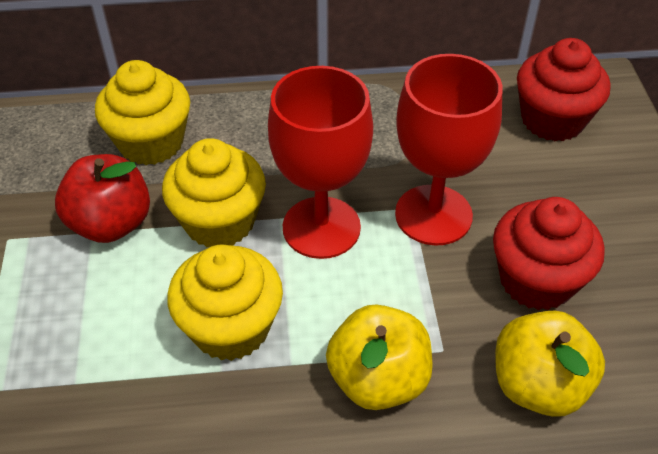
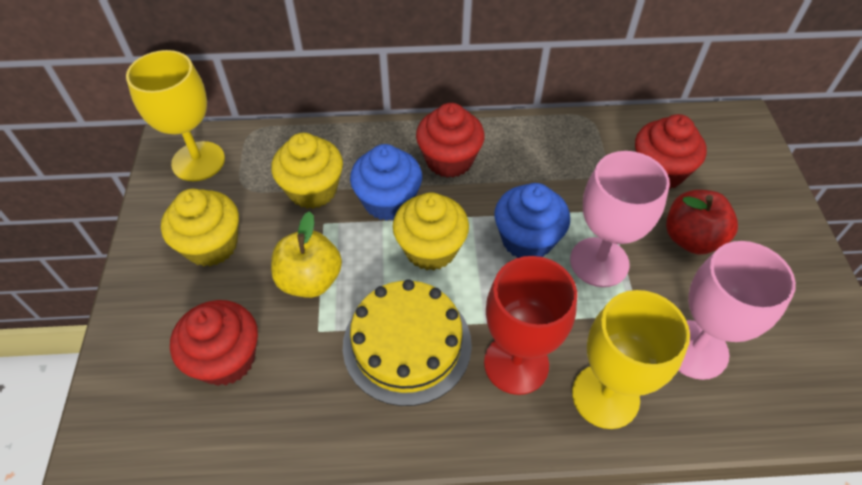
blue cupcake: none = 0 -> [350,144,422,221] [494,183,570,258] = 2
pink goblet: none = 0 -> [570,151,670,287] [678,241,796,380] = 2
red cupcake: [493,197,605,310] [517,38,610,141] = 2 -> [170,300,258,386] [416,103,485,178] [635,114,707,190] = 3
red goblet: [268,66,373,259] [395,54,503,246] = 2 -> [484,256,577,395] = 1
yellow apple: [326,304,433,410] [495,310,605,417] = 2 -> [271,211,342,298] = 1
yellow cake: none = 0 -> [343,279,472,406] = 1
yellow goblet: none = 0 -> [126,50,225,181] [572,290,690,429] = 2

